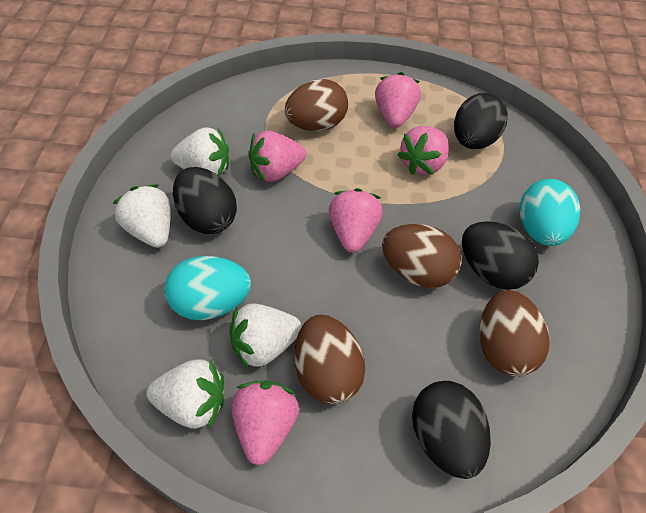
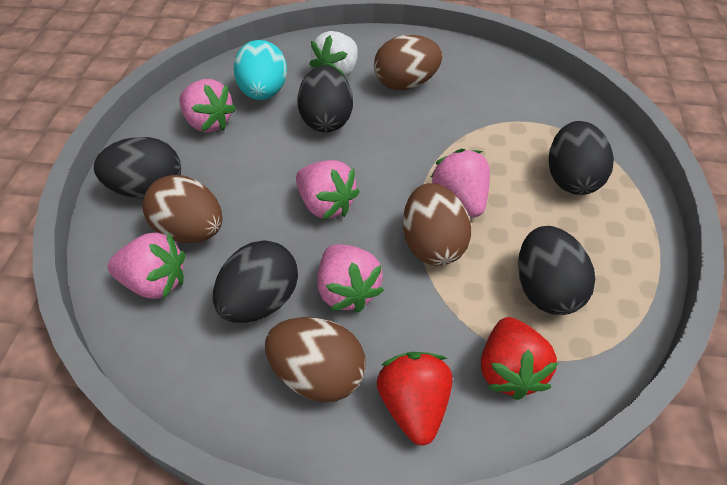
black egg: [173,167,237,234] [412,381,491,479] [454,93,508,149] [462,221,539,290] = 4 -> [94,137,181,199] [213,240,298,323] [298,66,353,132] [518,226,595,315] [549,121,614,195] = 5
red strawberry: none = 0 -> [377,352,453,446] [481,317,559,400] = 2
turquoise egg: [164,256,251,320] [519,179,580,246] = 2 -> [233,40,287,100] = 1
white strawberry: [113,184,171,248] [146,360,224,429] [170,127,229,176] [230,303,302,369] = 4 -> [309,31,358,78] = 1

